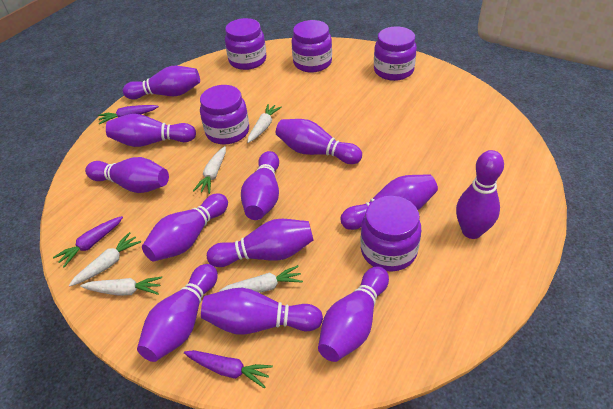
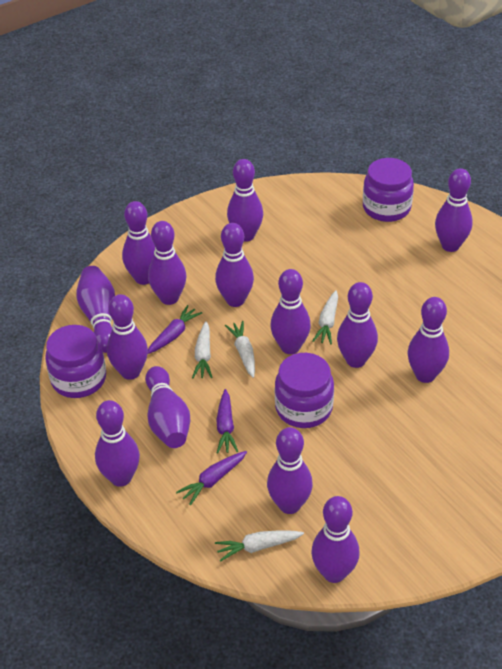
purple bowling pin: [85,157,169,193] [106,114,196,147] [123,66,200,99] [137,264,218,362] [142,194,228,262] [201,288,323,334] [207,219,314,267] [241,151,279,220] [276,119,362,164] [318,266,389,362] [340,174,438,230] [456,150,504,239] = 12 -> [76,266,115,353] [95,400,140,487] [107,294,148,380] [122,201,155,285] [145,366,190,448] [148,221,186,305] [215,223,254,307] [227,159,263,242] [267,427,313,514] [270,269,311,354] [311,496,360,583] [337,282,378,368] [407,297,449,383] [435,168,473,252] = 14
purple jar: [200,85,249,145] [225,18,266,70] [291,20,332,72] [360,196,421,271] [374,26,417,81] = 5 -> [45,325,106,398] [275,353,334,428] [363,158,414,222] = 3
white carrot: [69,232,141,286] [80,277,162,296] [193,146,226,194] [219,265,303,293] [247,104,282,143] = 5 -> [192,321,212,378] [215,530,304,562] [225,321,255,378] [312,290,338,345] = 4

